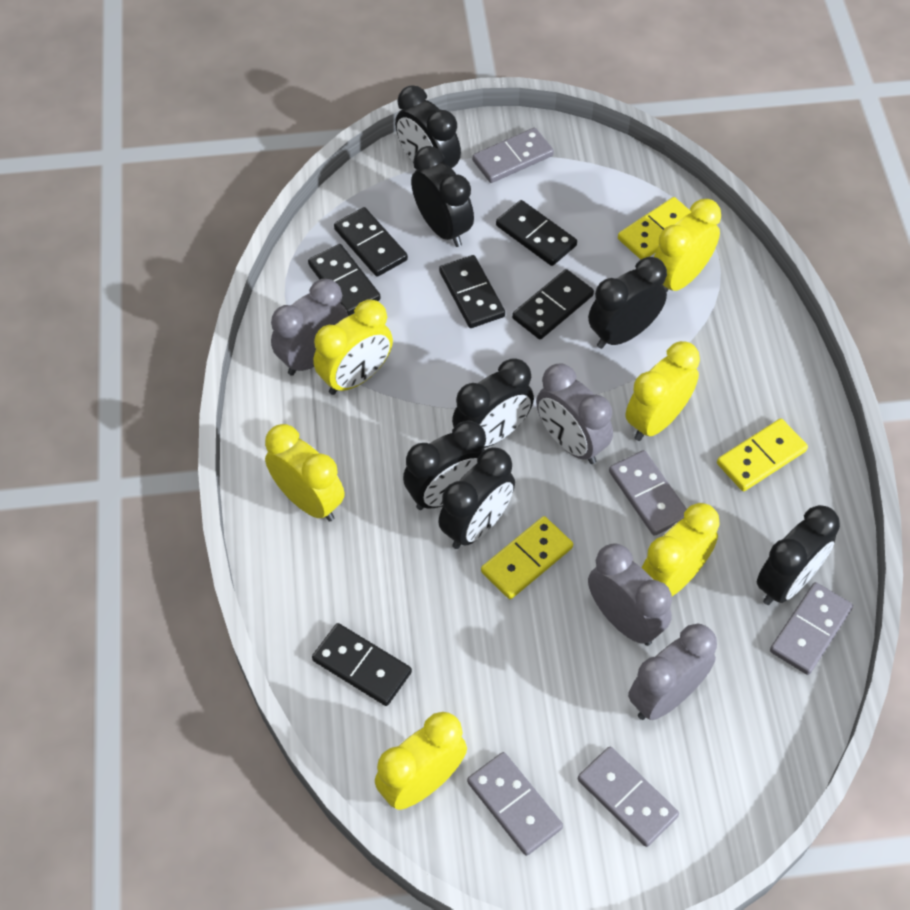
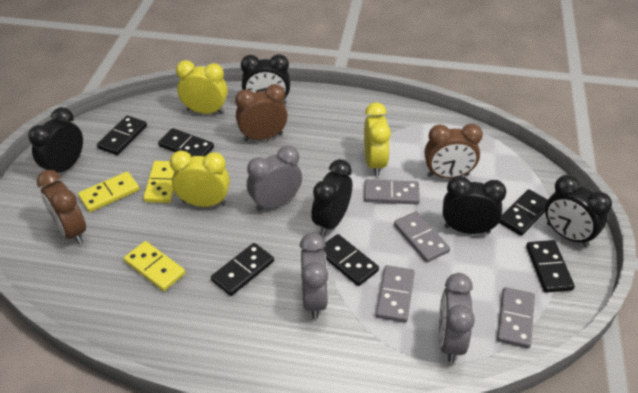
black clock: [395,85,461,168] [403,420,486,510] [411,146,474,247] [438,447,515,549] [452,358,534,448] [588,257,667,349] [757,505,840,605] = 7 -> [28,107,83,173] [241,54,290,105] [311,159,352,236] [443,176,507,234] [545,175,612,247] = 5
brown clock: none = 0 -> [37,170,86,244] [235,84,288,141] [424,124,483,178] = 3
grey clock: [271,279,348,376] [536,363,613,464] [588,543,672,646] [628,624,717,720] = 4 -> [247,146,302,211] [300,233,328,319] [439,273,475,362] = 3
grey domino: [467,752,563,856] [472,128,554,183] [578,746,679,847] [609,450,687,536] [770,582,853,675] = 5 -> [364,179,420,204] [376,265,415,323] [394,211,450,262] [497,287,535,348] = 4
yellow clock: [265,424,345,522] [313,299,393,395] [375,712,467,810] [625,341,700,441] [641,503,720,596] [654,199,721,293] = 6 -> [170,151,230,207] [176,60,228,114] [364,102,391,176] = 3

